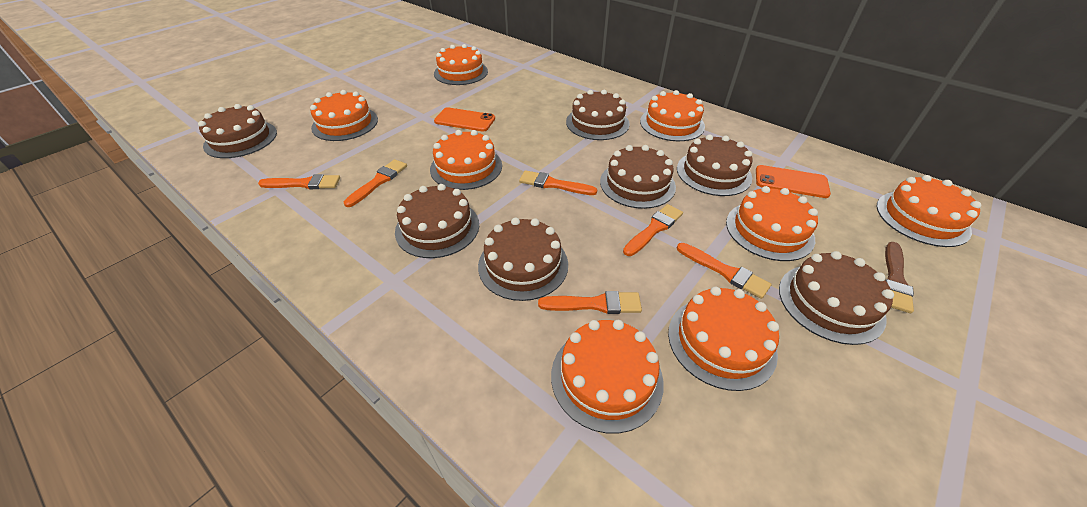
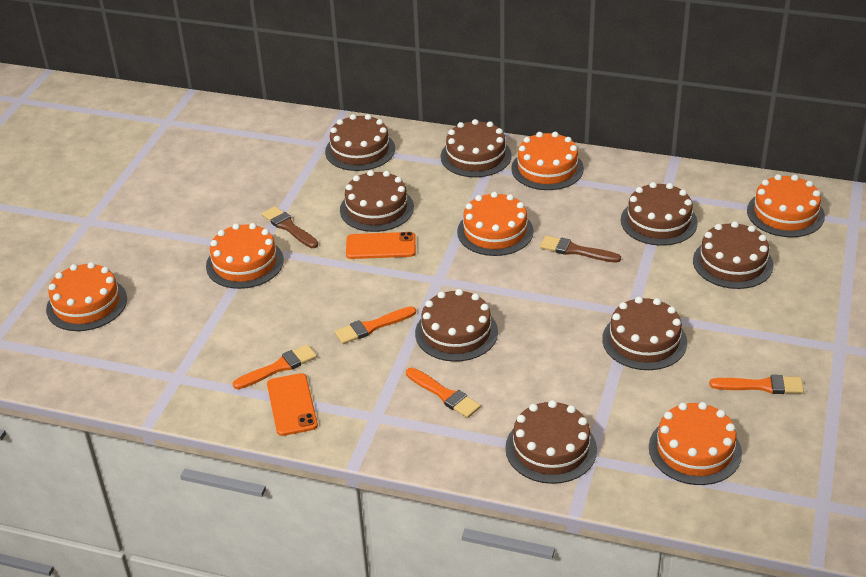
brown brush: [885,242,914,313] = 1 -> [262,206,318,248] [540,236,621,263] = 2
brown cake: [198,104,277,158] [395,184,479,258] [478,218,568,301] [566,90,630,140] [600,145,676,209] [677,134,753,196] [779,251,894,345] = 7 -> [325,114,395,171] [340,170,414,232] [415,289,498,362] [441,119,512,177] [505,400,597,484] [602,297,687,370] [621,182,698,246] [693,221,774,289] = 8
orange brush: [258,174,340,189] [344,159,407,207] [519,170,597,195] [538,291,642,314] [623,204,683,256] [677,243,771,299] = 6 -> [233,344,317,389] [335,307,416,344] [406,368,481,418] [709,375,804,394] = 4
orange cake: [310,90,378,141] [430,130,502,190] [434,44,488,85] [551,320,664,434] [640,90,705,141] [668,286,779,391] [726,186,818,261] [876,175,981,247] = 8 -> [46,262,127,331] [206,223,284,289] [457,192,534,256] [511,132,584,190] [649,402,742,485] [747,174,825,237] = 6

